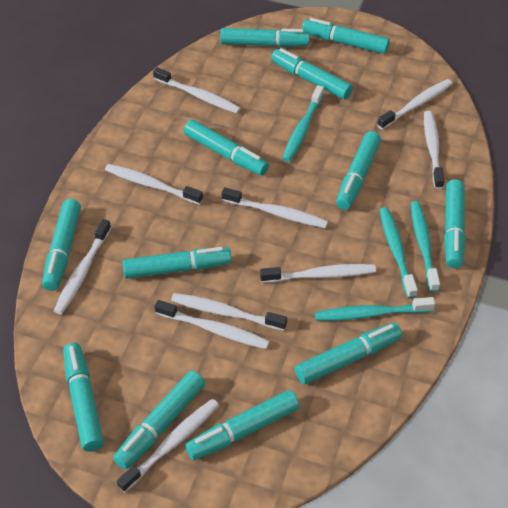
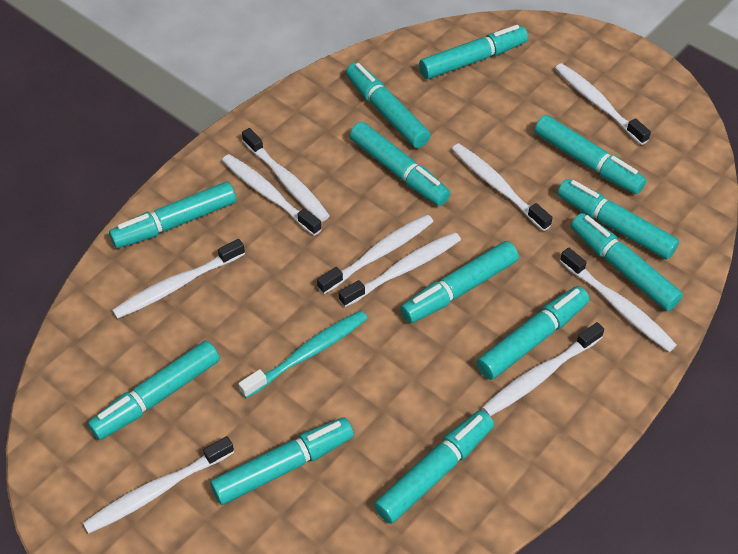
turquoise toothbrush: [282,85,324,162] [315,297,435,321] [380,207,418,299] [411,201,440,292] = 4 -> [238,311,368,398] = 1

